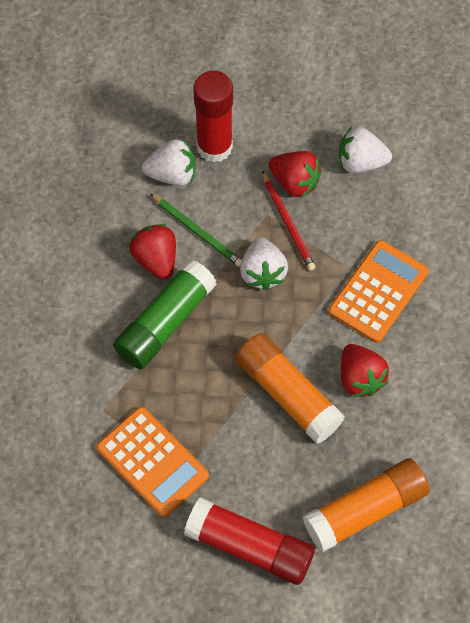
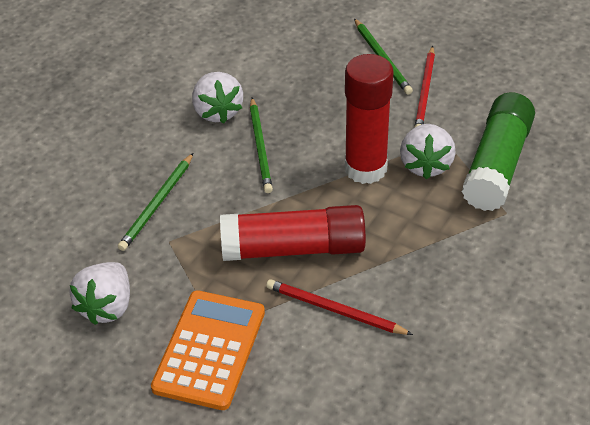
green pencil: [150,194,242,267] = 1 -> [118,153,193,251] [250,98,273,193] [354,18,413,95] = 3
orange calculator: [96,407,209,517] [328,240,429,343] = 2 -> [151,290,265,410] = 1
orange glue stick: [235,333,345,444] [303,458,430,552] = 2 -> none = 0
red pencil: [262,171,316,271] = 1 -> [266,279,413,335] [414,46,435,128] = 2
red strawberry: [129,224,176,280] [269,151,322,197] [341,344,389,397] = 3 -> none = 0

